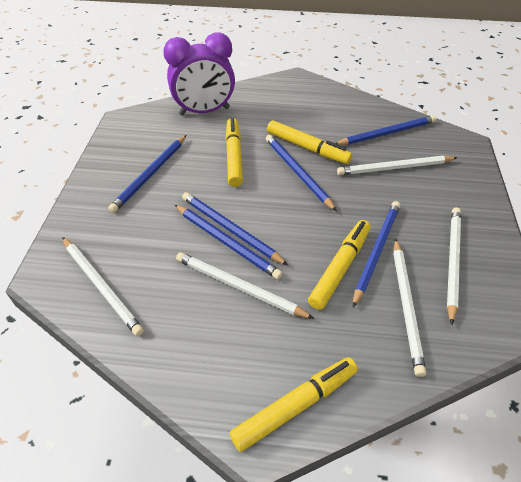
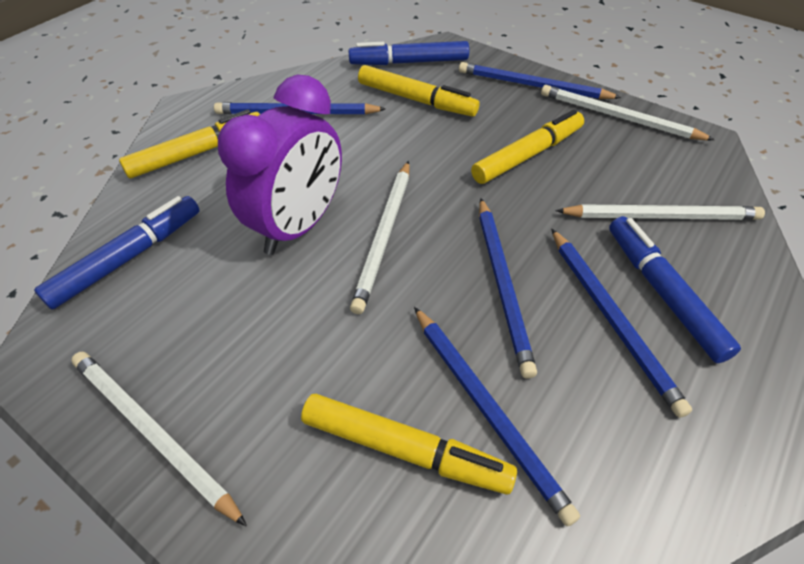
blue marker: none = 0 -> [34,196,200,309] [348,41,469,65] [609,216,741,363] = 3
blue pencil: [108,135,186,213] [175,205,283,279] [182,192,288,265] [266,135,337,212] [335,115,436,145] [353,201,400,308] = 6 -> [214,102,386,114] [414,307,580,526] [459,62,621,99] [479,198,537,379] [551,229,692,418] = 5
white pencil: [62,237,144,336] [176,252,314,319] [337,156,457,175] [393,238,426,377] [447,207,461,325] = 5 -> [71,352,247,527] [350,161,410,314] [541,85,715,140] [555,204,765,220] = 4

